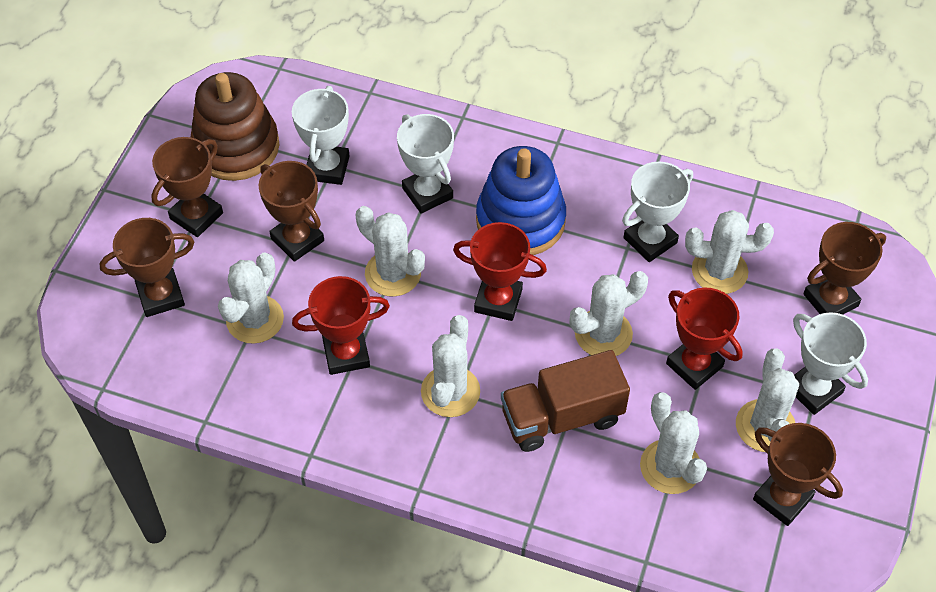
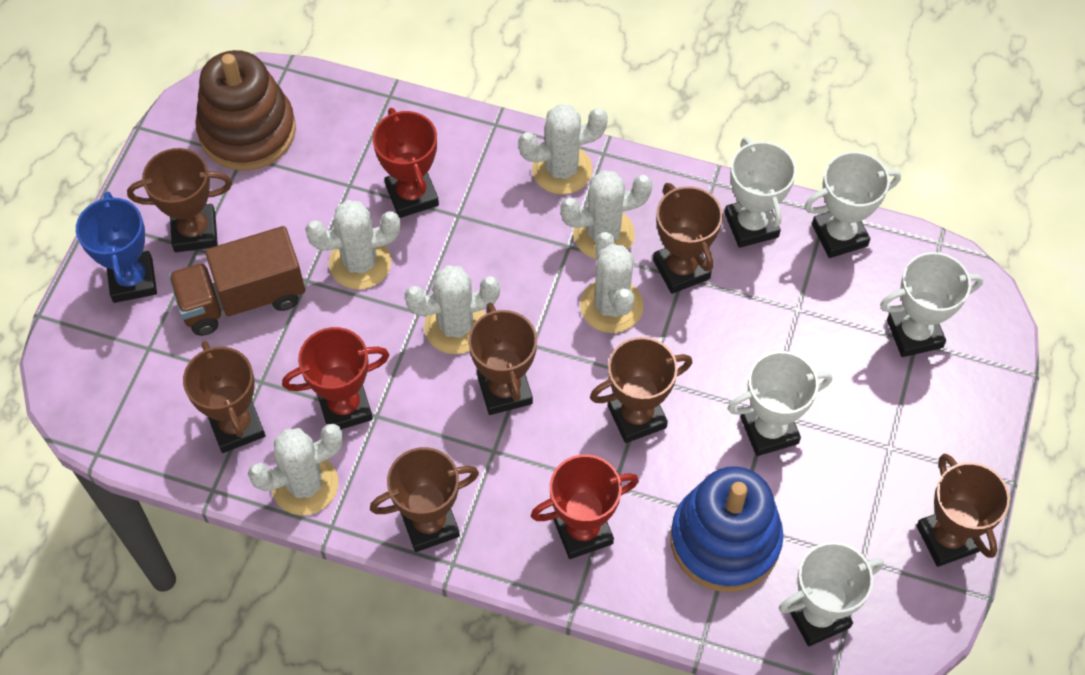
blue trophy: none = 0 -> [76,192,157,303] = 1
brown trophy: [99,218,194,317] [151,137,223,237] [259,161,324,262] [753,423,843,526] [803,222,886,314] = 5 -> [127,148,232,252] [183,341,265,453] [370,447,479,552] [468,303,537,415] [590,337,692,443] [653,183,723,294] [916,454,1010,567] = 7
white cactus: [218,253,284,344] [356,206,425,297] [421,315,480,417] [569,271,648,356] [640,392,707,494] [685,210,774,294] [736,349,799,452] = 7 -> [248,424,343,515] [305,200,401,290] [404,265,500,354] [518,104,608,195] [560,170,653,259] [580,232,644,333] = 6
white trophy: [292,86,350,185] [397,114,454,214] [622,162,693,262] [793,312,868,415] = 4 -> [725,137,796,248] [727,351,832,456] [779,542,884,646] [804,152,901,258] [880,252,983,357] = 5

